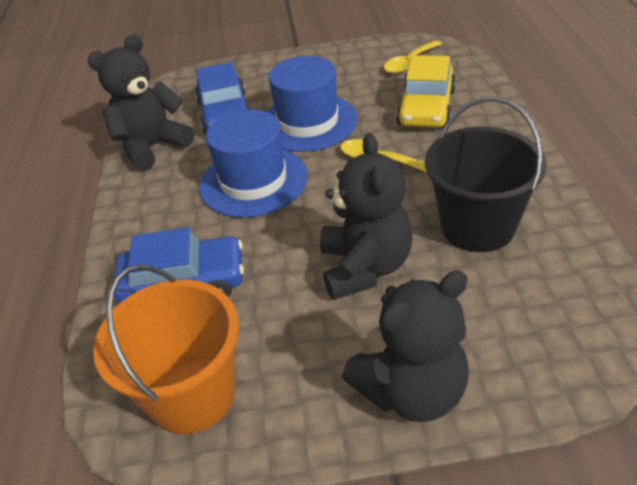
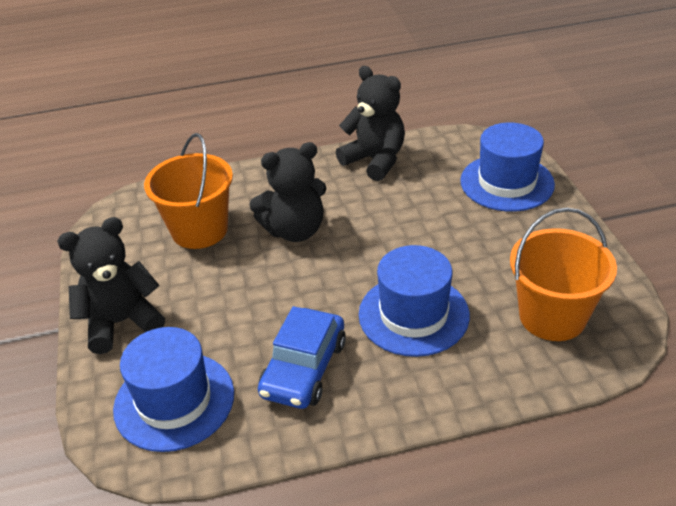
black bucket: [425,97,547,252] = 1 -> none = 0
blue car: [114,227,244,303] [195,62,251,135] = 2 -> [258,306,346,409] = 1
blue hat: [199,110,308,218] [266,56,358,152] = 2 -> [113,327,234,452] [359,245,470,357] [460,123,555,212] = 3
orange bucket: [93,265,239,434] = 1 -> [144,133,233,249] [510,208,617,341] = 2
yellow car: [396,55,456,127] = 1 -> none = 0
yellow spoon: [340,139,427,173] [384,40,442,74] = 2 -> none = 0

